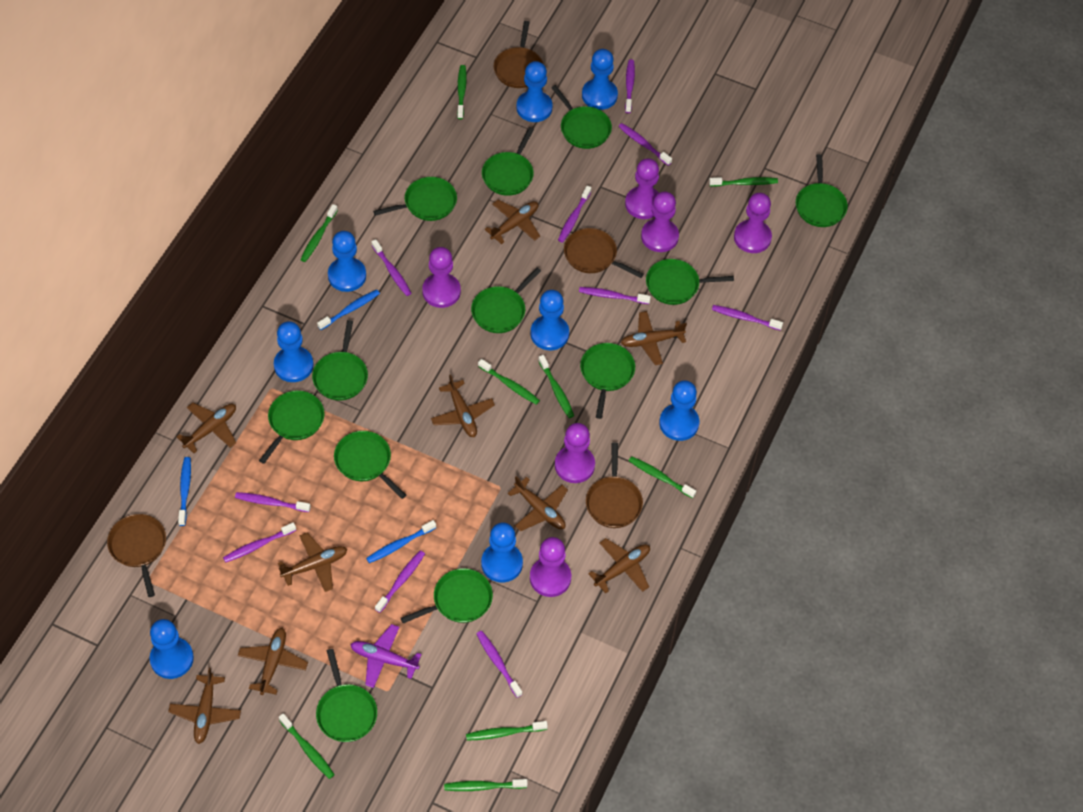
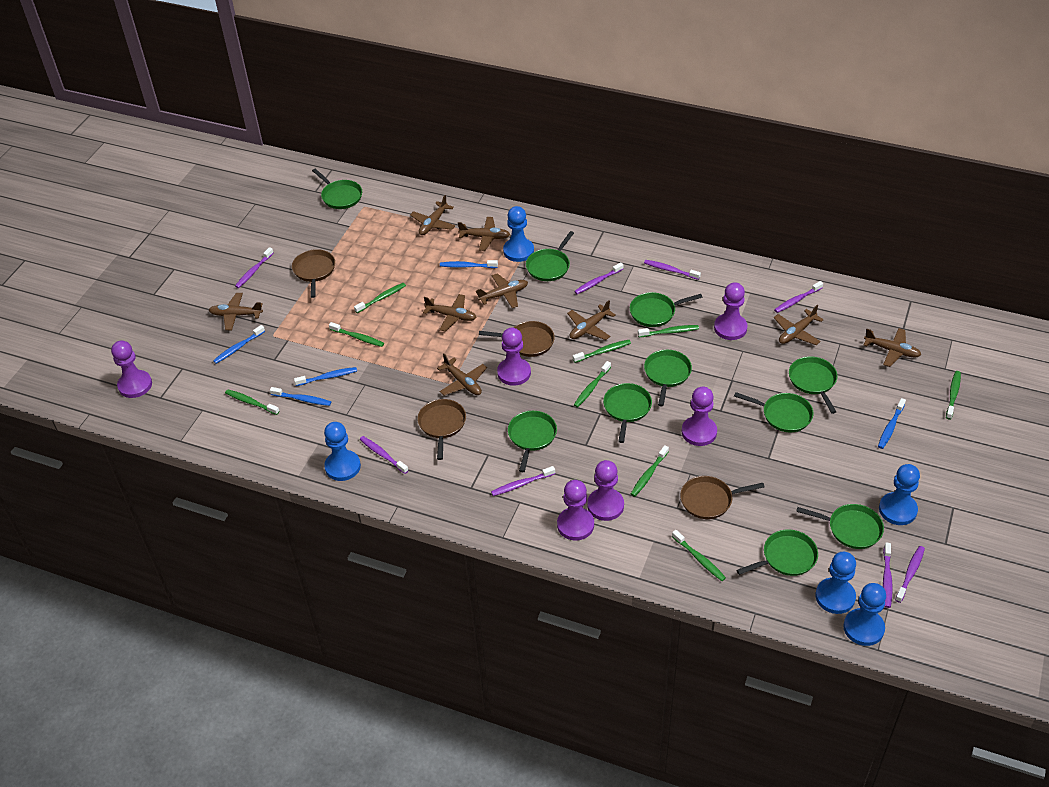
blue pawn: [149,619,194,679] [274,321,313,382] [328,231,366,292] [481,522,523,583] [516,61,553,122] [531,290,569,350] [582,49,618,110] [659,380,699,441] = 8 -> [324,422,361,481] [503,206,534,262] [815,552,856,614] [843,583,886,646] [879,464,920,525] = 5
blue toothbrush: [178,457,191,526] [317,289,380,330] [366,520,436,563] = 3 -> [213,325,265,364] [270,387,331,406] [294,367,357,386] [440,260,498,268] [878,398,906,449] = 5
green pan: [259,390,325,464] [312,320,368,401] [316,649,377,742] [334,431,406,499] [373,177,457,221] [401,568,493,624] [471,268,541,333] [482,127,534,196] [551,85,612,149] [580,343,635,419] [646,259,734,305] [796,154,848,227] = 12 -> [312,169,362,209] [508,411,557,472] [526,231,574,281] [603,383,652,443] [630,292,702,327] [644,350,692,407] [734,392,813,432] [737,530,818,576] [789,357,837,414] [796,504,884,549] = 10
purple plane: [350,624,422,688] = 1 -> none = 0
purple toothbrush: [223,522,296,563] [235,492,311,512] [371,239,411,296] [375,550,425,613] [477,631,523,698] [558,186,591,242] [579,287,651,304] [618,123,672,166] [625,59,635,113] [712,305,783,331] = 10 -> [235,247,273,288] [360,436,409,474] [491,466,555,496] [574,262,623,294] [644,260,701,280] [774,281,823,313] [883,543,893,608] [895,546,925,603] = 8

